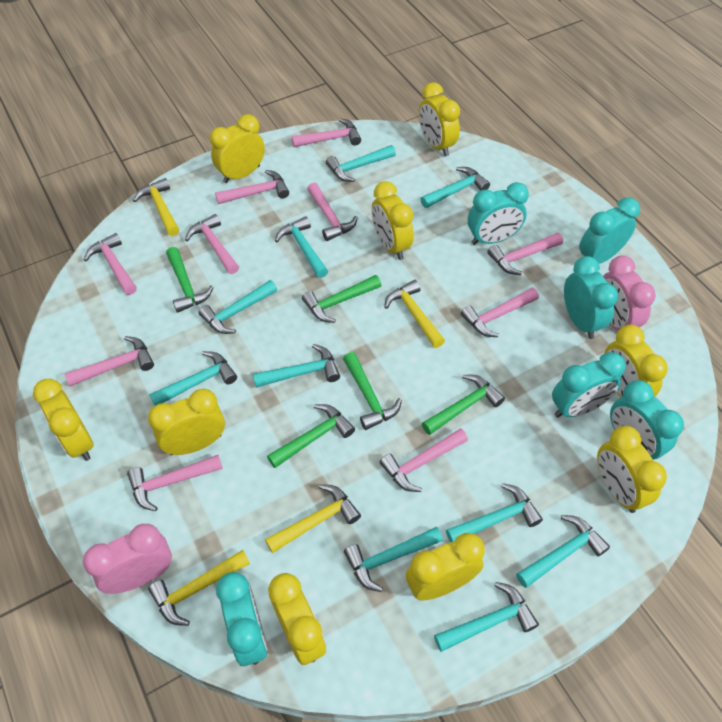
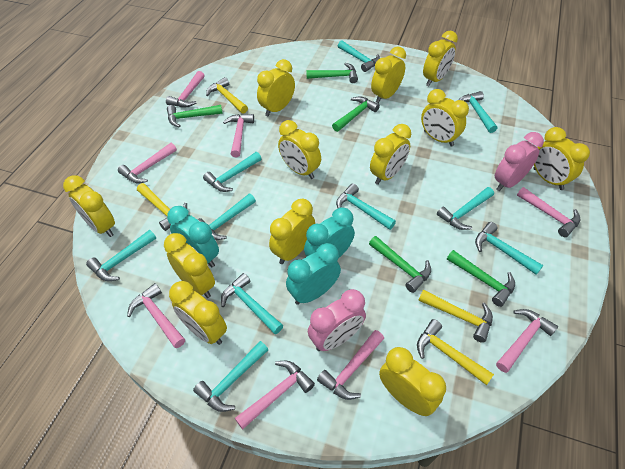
pink hammer: [65,336,154,386] [84,233,137,295] [127,455,223,511] [185,214,239,274] [215,170,289,204] [292,118,361,147] [307,183,358,241] [380,428,468,492] [461,288,539,337] [487,232,563,275] = 10 -> [118,143,177,183] [127,283,185,348] [166,71,205,107] [223,114,254,157] [235,361,315,430] [317,330,384,400] [496,309,558,373] [517,187,581,237] = 8
turquoise clock: [216,572,268,666] [468,182,529,245] [552,352,626,418] [564,256,618,339] [579,198,640,264] [610,380,684,459] = 6 -> [167,206,219,268] [286,243,341,305] [304,207,355,259] = 3
yellow clock: [33,379,94,461] [148,389,225,455] [210,114,265,183] [268,573,326,665] [372,181,414,260] [406,533,485,601] [419,82,460,156] [597,426,667,513] [604,325,668,397] = 9 -> [63,175,115,237] [164,233,215,298] [169,281,227,345] [257,59,295,116] [269,199,315,264] [278,120,321,179] [370,124,411,185] [371,46,406,103] [379,347,446,416] [421,89,469,147] [423,31,458,86] [533,127,590,190] = 12

